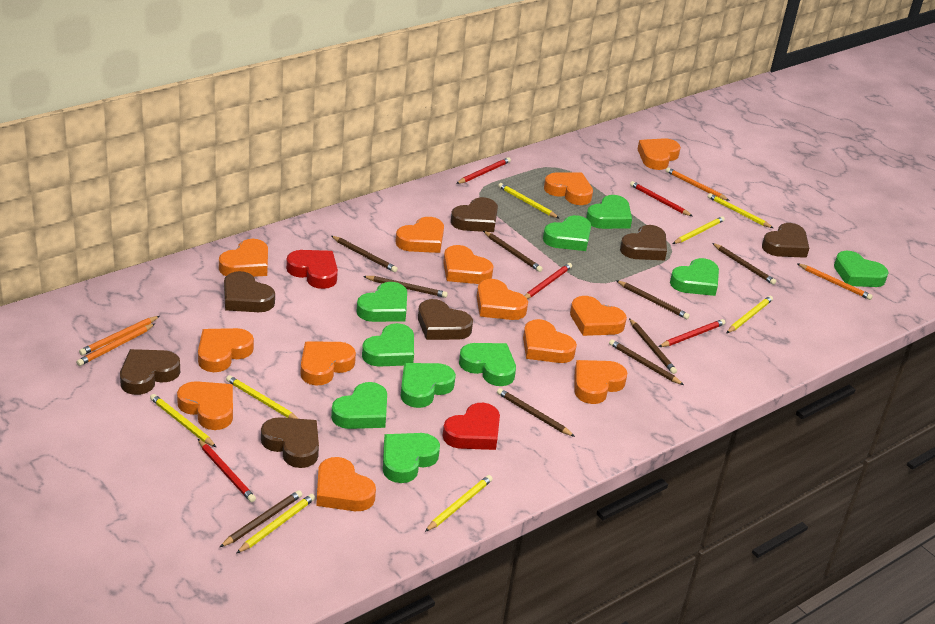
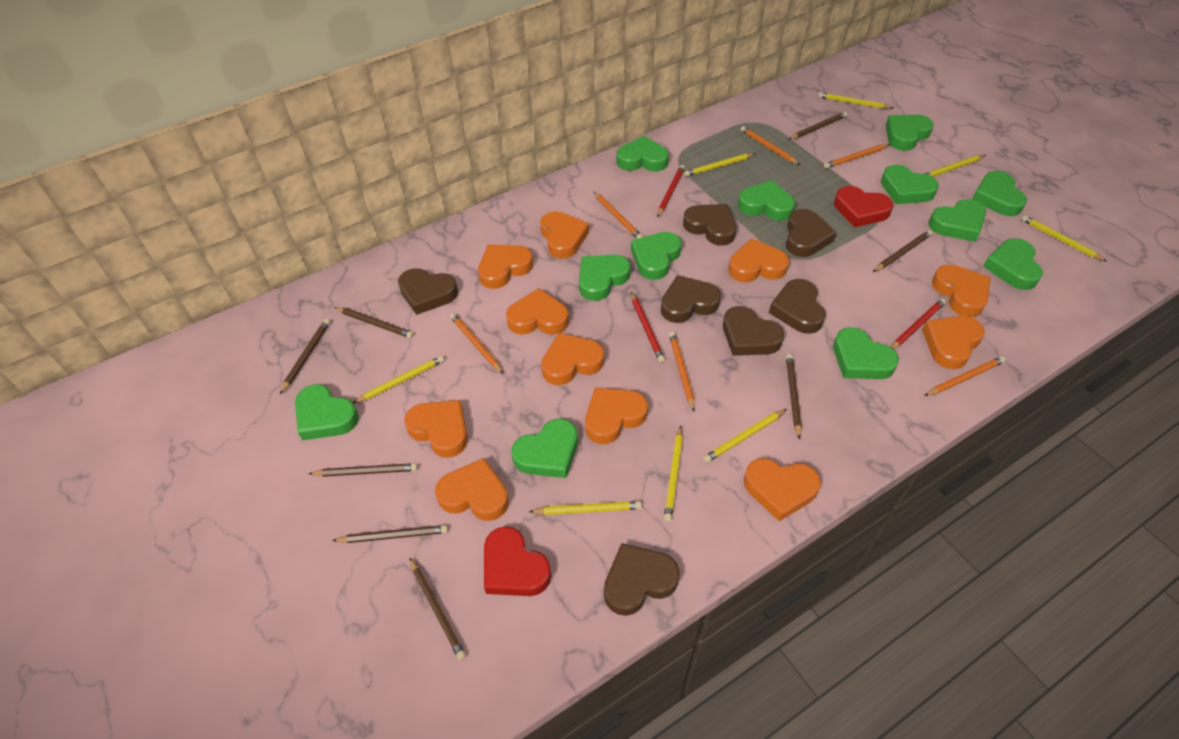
brown pencil: [220,490,302,547] [331,236,398,272] [363,276,448,298] [483,231,543,272] [497,388,575,437] [609,339,684,385] [616,280,690,319] [629,318,677,374] [712,243,776,285] = 9 -> [280,319,330,394] [308,463,418,477] [332,525,448,543] [334,307,414,338] [410,558,466,660] [786,354,802,440] [788,112,847,140] [873,230,932,272] = 8
green heart: [331,382,387,429] [357,282,407,322] [362,323,414,367] [383,433,440,483] [401,363,456,408] [459,343,516,386] [543,215,591,251] [586,195,632,229] [670,258,719,296] [834,251,889,287] = 10 -> [295,384,359,441] [511,419,578,478] [579,254,631,301] [617,136,669,172] [631,232,682,280] [738,180,795,221] [833,327,899,379] [881,165,939,204] [886,115,934,151] [928,199,986,242] [972,171,1027,216] [983,238,1043,290] = 12
orange heart: [177,381,233,430] [198,328,254,372] [219,239,268,277] [300,342,356,386] [316,457,376,511] [395,217,444,253] [443,245,494,284] [477,279,528,320] [523,319,577,363] [544,172,593,205] [570,296,627,336] [574,360,627,404] [637,138,681,170] = 13 -> [404,400,468,457] [435,458,509,521] [478,245,533,289] [506,288,569,335] [540,211,589,259] [541,333,604,385] [585,388,648,444] [729,238,789,282] [744,458,821,521] [922,316,985,369] [932,265,991,317] = 11
orange pencil: [76,324,155,366] [79,316,159,356] [666,167,730,201] [797,263,873,300] = 4 -> [450,313,503,374] [594,192,643,239] [669,332,695,411] [741,126,800,165] [824,144,891,169] [924,356,1005,396] = 6
red pencil: [198,439,256,502] [456,157,511,184] [525,263,572,299] [630,181,692,216] [659,319,725,347] = 5 -> [631,292,665,363] [657,165,685,218] [891,298,946,349] = 3

